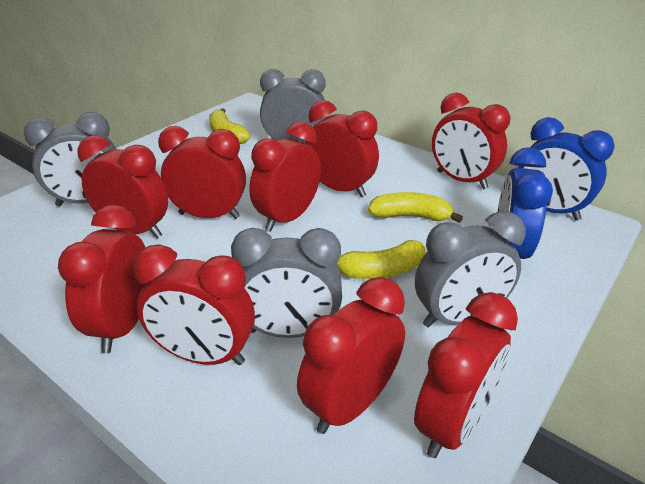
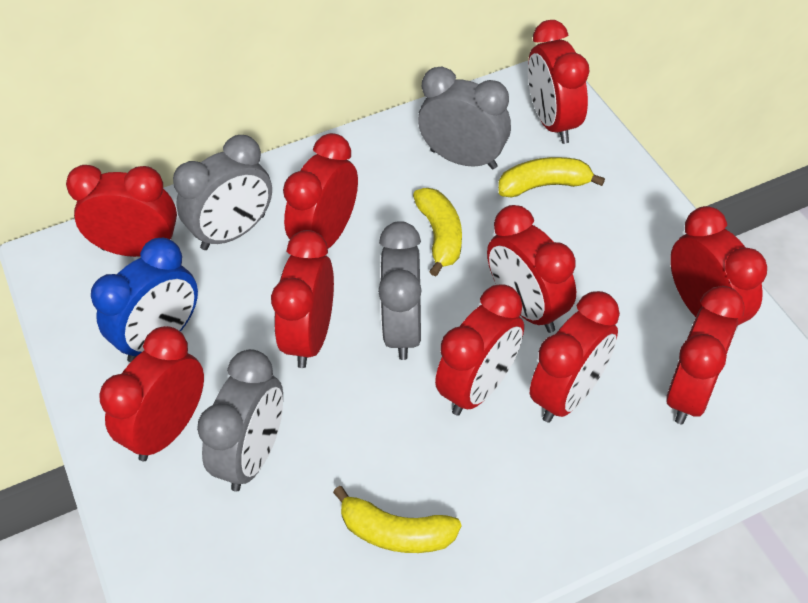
blue clock: [497,147,553,259] [518,117,615,221] = 2 -> [91,238,198,362] = 1
red clock: [58,205,146,353] [77,136,168,239] [133,244,255,365] [158,126,246,219] [249,122,321,232] [297,277,405,434] [305,100,379,197] [414,292,518,458] [432,93,510,189] = 9 -> [66,165,177,257] [99,326,204,461] [271,230,334,368] [283,133,358,248] [435,284,524,416] [487,205,576,333] [528,20,590,144] [530,291,620,423] [666,286,745,424] [670,206,767,325] = 10

